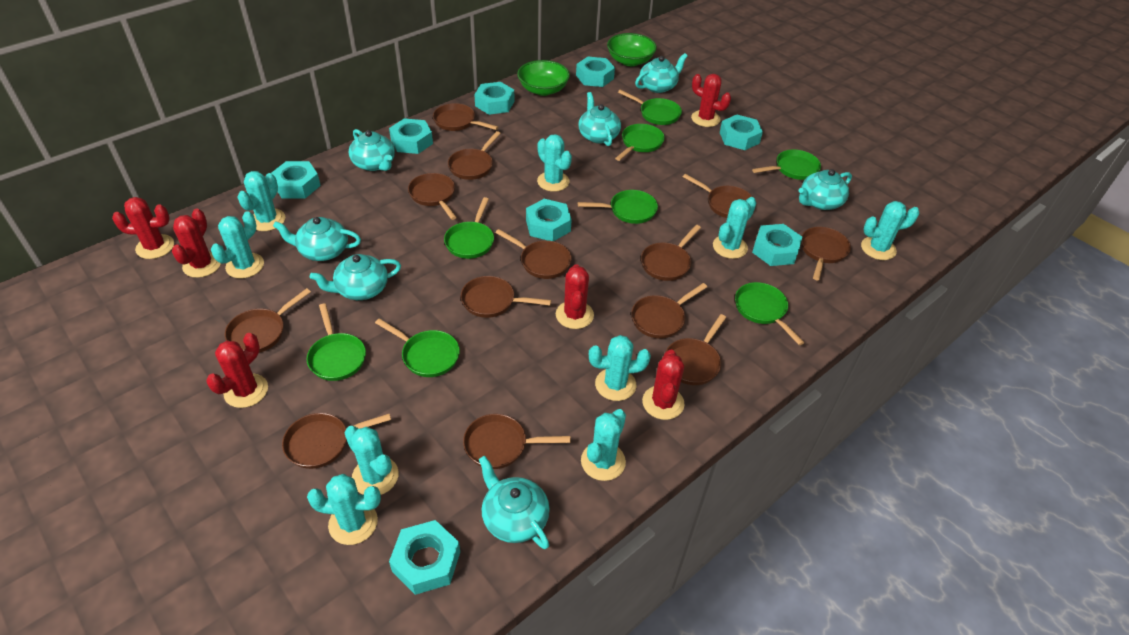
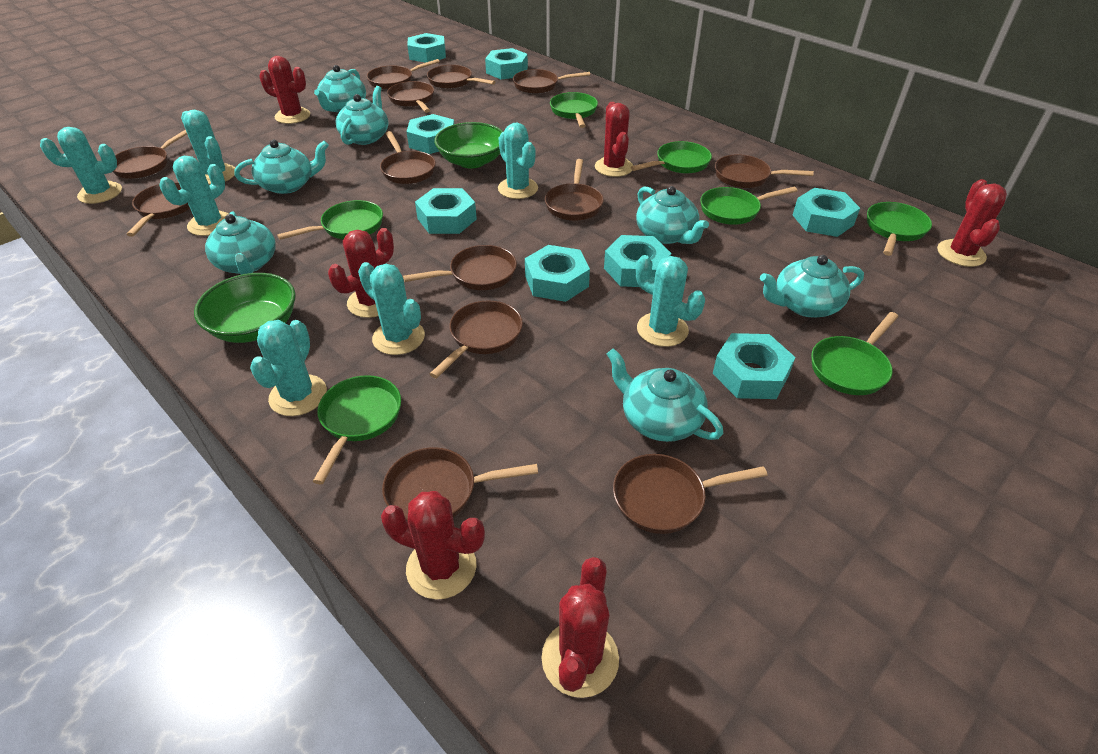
green pan: [306,304,366,381] [375,319,460,377] [444,197,494,259] [578,190,658,224] [615,124,665,161] [618,90,682,125] [735,282,804,345] [752,149,821,180] = 8 -> [277,200,383,240] [313,375,401,485] [550,92,598,128] [631,141,712,174] [700,187,797,225] [811,312,898,395] [867,202,932,256] = 7
turquoise cactus: [211,211,264,279] [238,171,285,231] [307,474,381,545] [345,426,399,495] [537,134,572,192] [581,409,626,481] [589,335,651,401] [713,197,756,259] [861,201,919,260] = 9 -> [40,127,122,204] [160,156,229,236] [181,110,235,185] [250,320,327,416] [358,262,425,355] [498,123,538,199] [636,255,705,347] = 7

